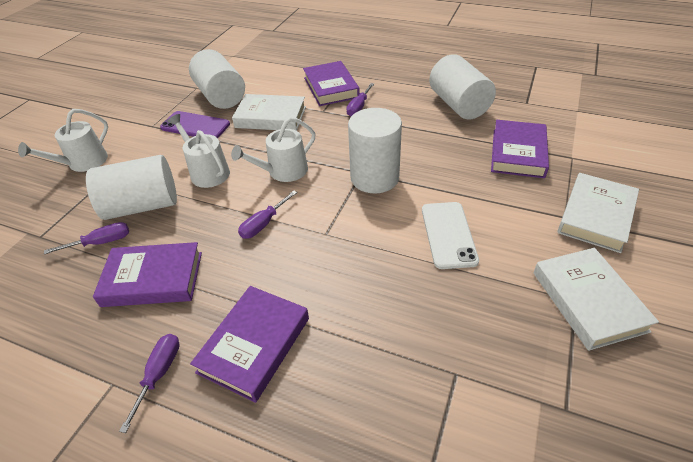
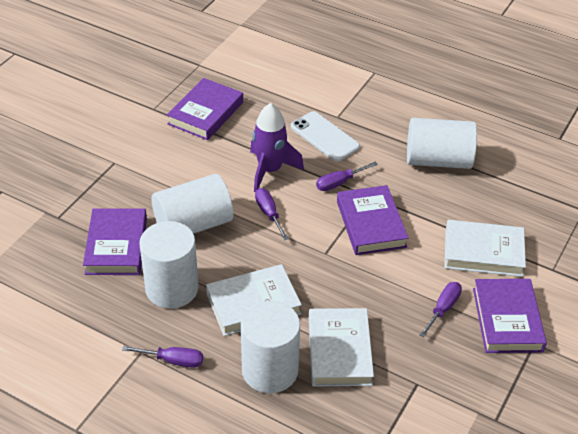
purple phone: [160,111,230,138] = 1 -> none = 0
purple rocket: none = 0 -> [250,103,304,192] = 1
white watering can: [18,109,108,172] [167,114,230,188] [231,117,316,182] = 3 -> none = 0

